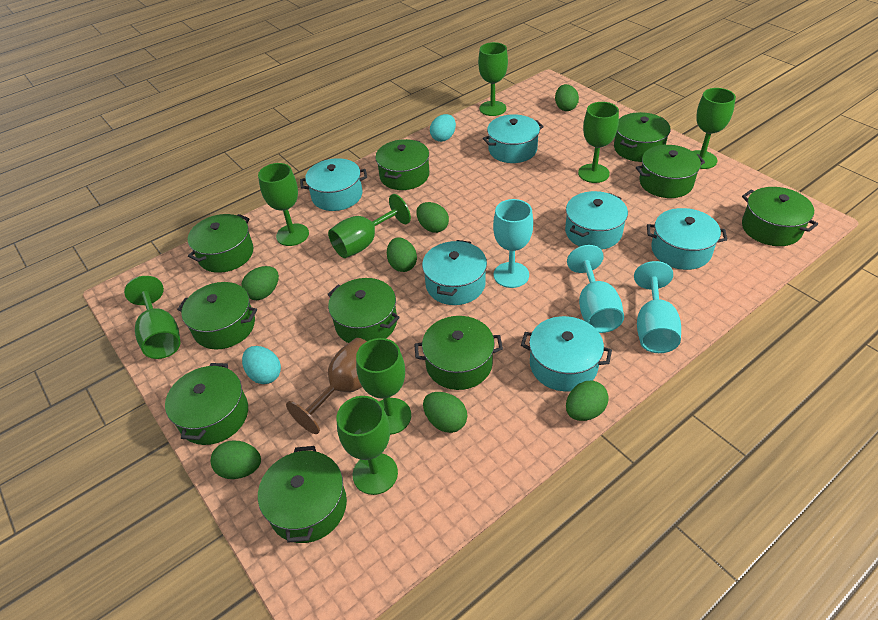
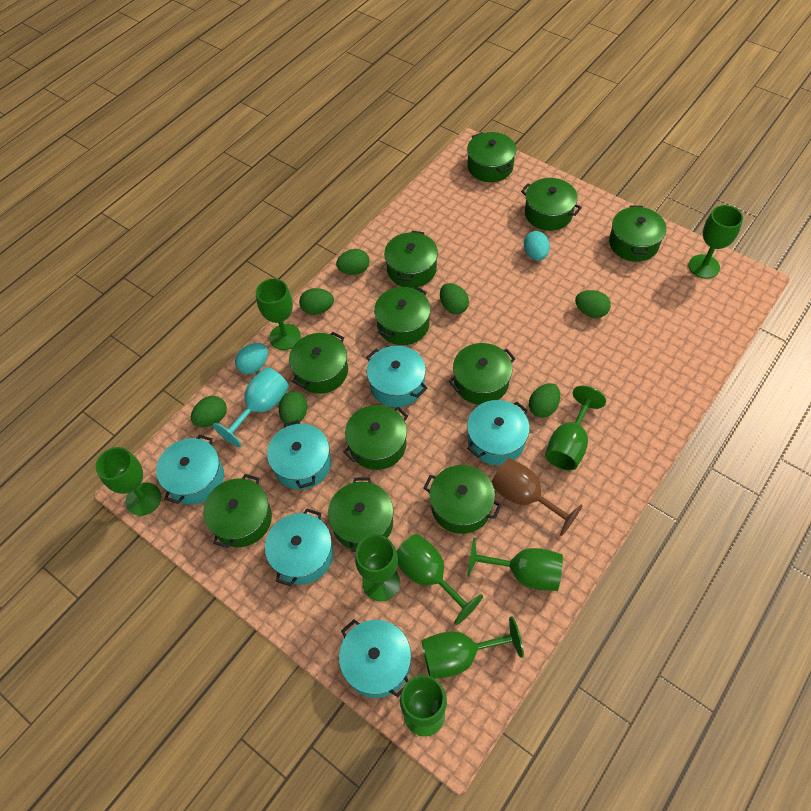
green goblet: [124,276,181,359] [258,163,309,246] [328,194,411,258] [337,396,398,495] [356,338,411,435] [478,42,508,116] [578,102,619,183] [693,88,736,169] = 8 -> [96,447,161,516] [256,279,301,350] [355,534,400,602] [396,534,483,625] [400,675,447,737] [421,616,524,679] [467,538,563,591] [545,386,606,471] [689,205,743,279] = 9
green pot: [165,363,248,445] [177,282,257,350] [188,214,254,273] [258,446,347,543] [327,278,400,343] [375,139,429,190] [414,316,503,390] [614,112,670,162] [636,145,705,198] [742,187,818,246] = 10 -> [203,474,272,548] [289,332,348,394] [328,477,394,552] [343,405,408,470] [374,286,431,345] [384,231,438,288] [423,465,501,534] [449,343,516,405] [467,132,516,182] [521,178,582,231] [609,205,666,262] = 11
turquoise goblet: [493,199,533,288] [567,245,624,333] [634,261,681,353] = 3 -> [213,367,289,447] = 1

